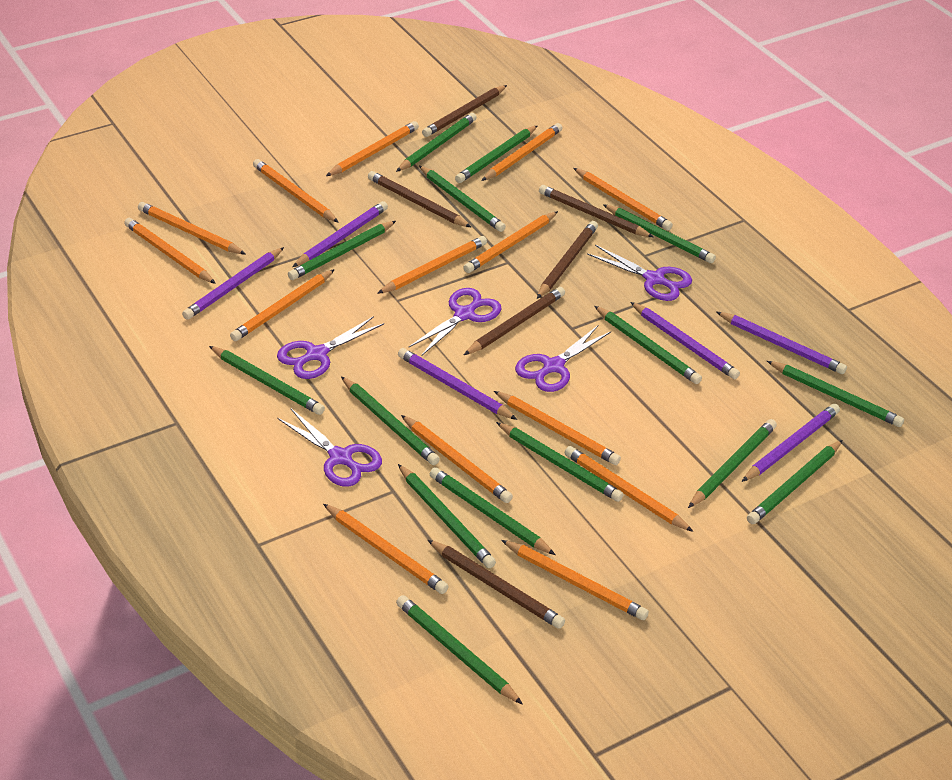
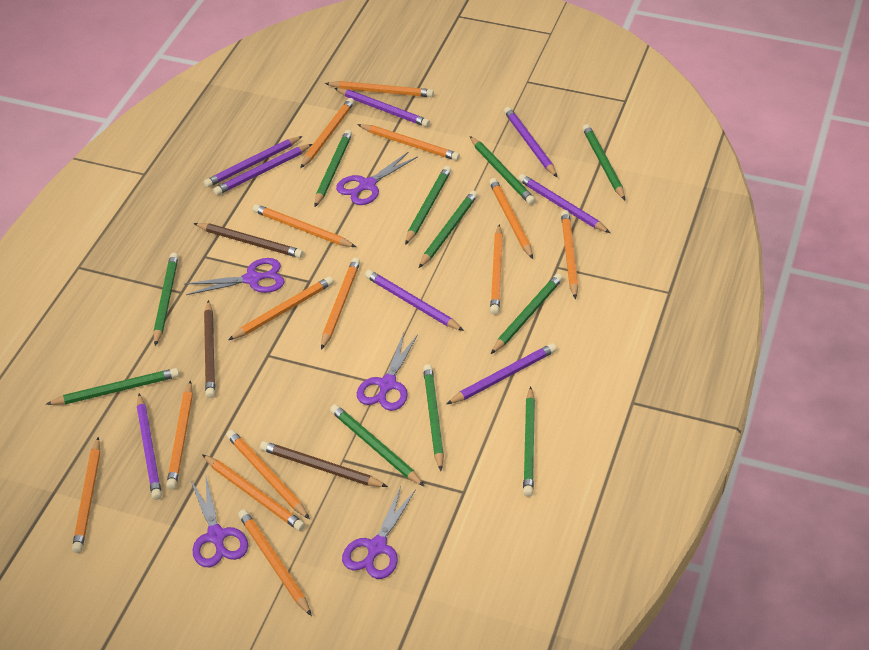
brown pencil: [368,171,472,228] [422,85,507,137] [428,540,565,629] [464,287,565,355] [537,221,598,299] [539,185,654,237] = 6 -> [193,223,303,258] [204,300,215,398] [260,441,388,487] = 3
green pencil: [209,346,325,415] [288,221,396,280] [341,376,440,465] [396,113,477,172] [396,595,523,705] [398,464,496,568] [419,166,506,232] [430,467,555,555] [455,125,538,183] [496,422,624,502] [594,306,702,384] [603,204,716,263] [688,419,777,508] [747,440,843,524] [767,361,904,427] = 15 -> [46,368,179,405] [153,253,179,346] [314,130,352,207] [330,404,424,486] [405,166,451,245] [419,191,478,268] [423,364,444,471] [470,136,535,205] [491,274,563,354] [523,386,535,497] [582,124,625,200] = 11
purple pencil: [182,247,284,320] [293,201,388,267] [398,348,517,420] [630,302,740,379] [716,312,847,374] [742,404,840,482] = 6 -> [137,394,162,500] [204,136,303,188] [213,144,312,195] [334,88,430,127] [365,270,464,331] [447,343,557,404] [504,107,557,177] [518,174,610,233] = 8

